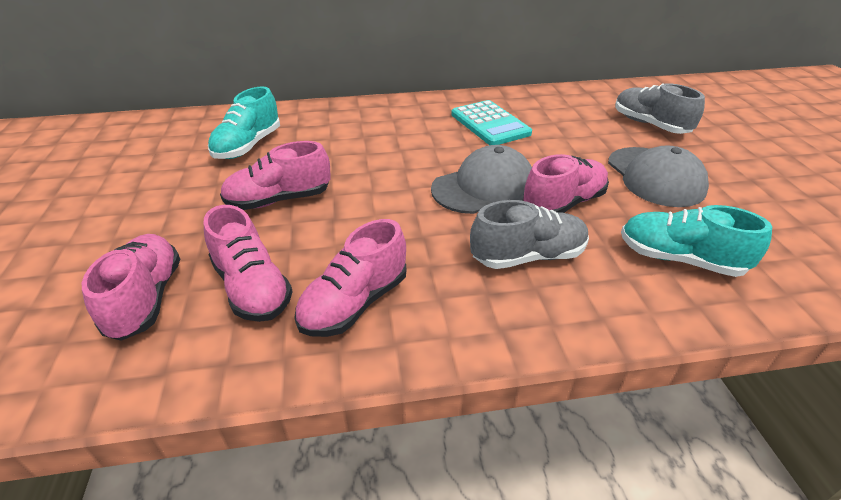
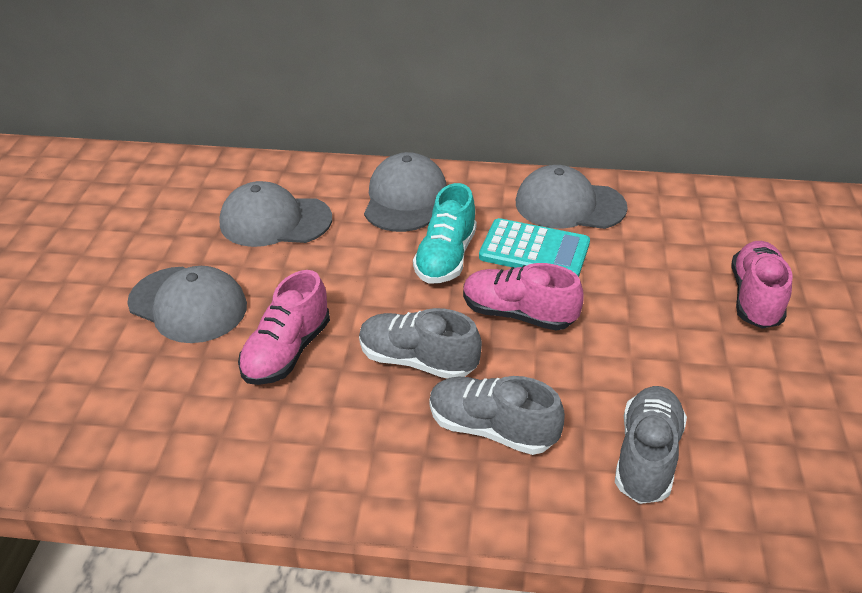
grey cap: [431,145,532,214] [608,145,709,207] = 2 -> [127,266,247,343] [219,181,332,247] [364,152,447,232] [516,165,628,229] = 4
grey shoe: [470,200,589,269] [615,83,705,134] = 2 -> [359,308,482,379] [430,376,565,455] [615,386,687,504] = 3
pink shoe: [82,234,180,341] [204,205,293,322] [220,141,331,210] [294,219,406,337] [523,154,609,213] = 5 -> [238,270,330,385] [463,263,584,331] [731,241,792,328] = 3
turquoise shoe: [208,86,280,159] [621,205,772,277] = 2 -> [413,183,477,284] = 1

